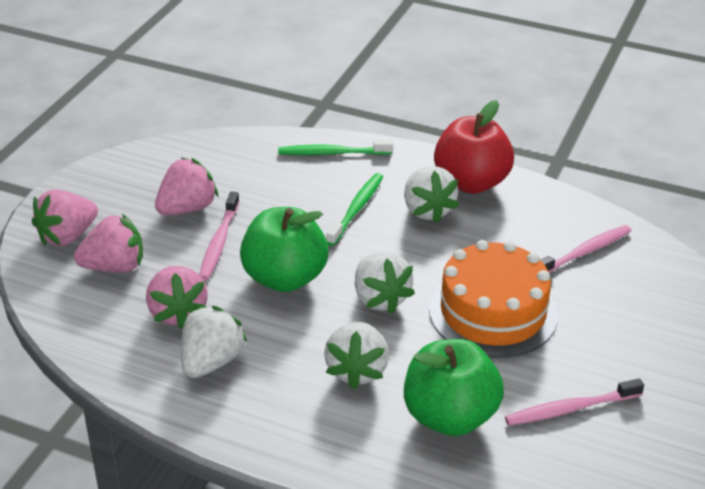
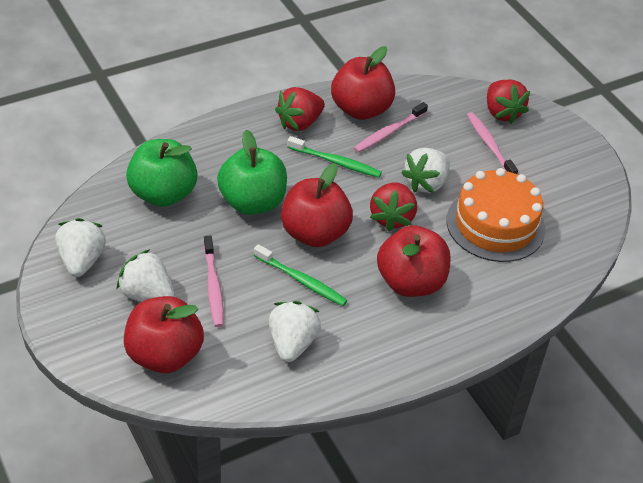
pink strawberry: [32,190,98,246] [74,214,143,273] [146,266,208,329] [155,158,219,215] = 4 -> none = 0
red apple: [434,100,514,194] = 1 -> [124,296,204,373] [281,163,353,247] [331,46,395,120] [377,225,450,297] = 4
red strawberry: none = 0 -> [275,87,325,131] [370,182,417,231] [487,80,530,124] = 3

